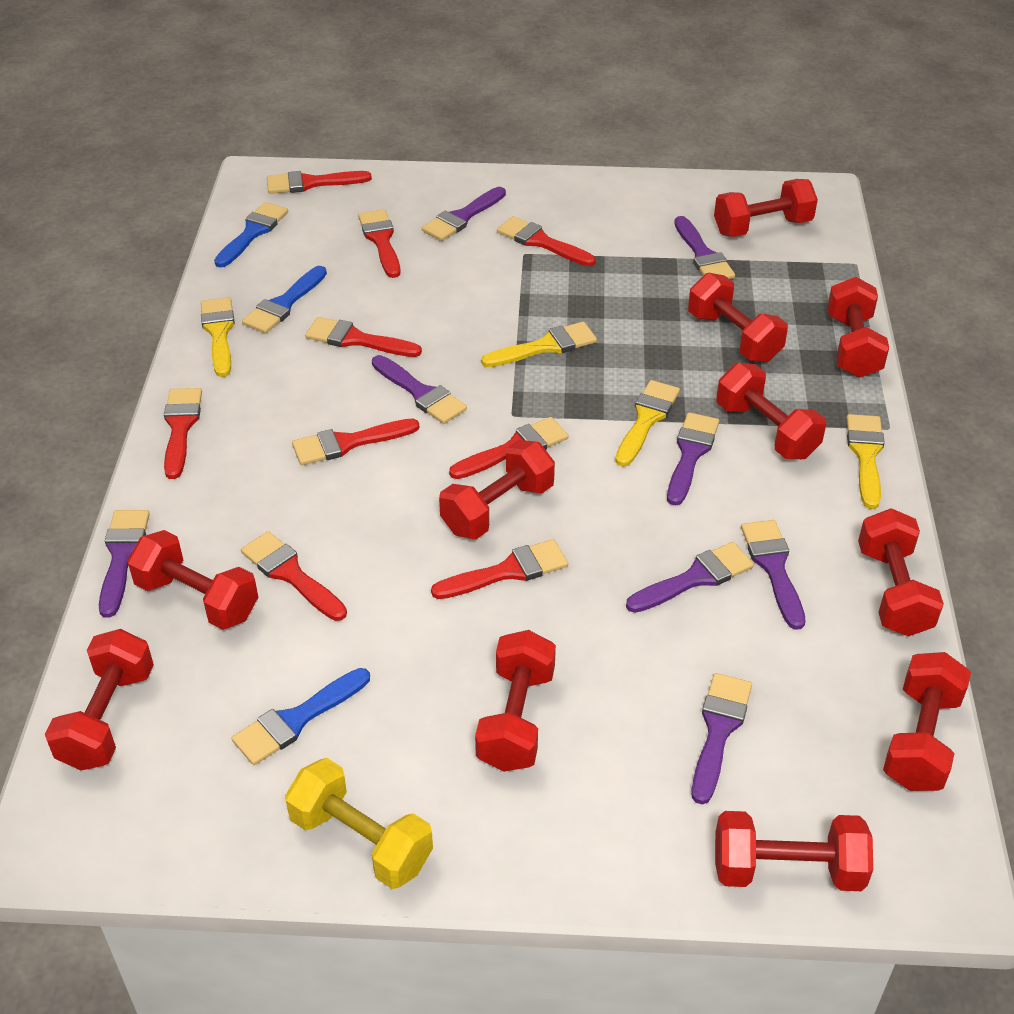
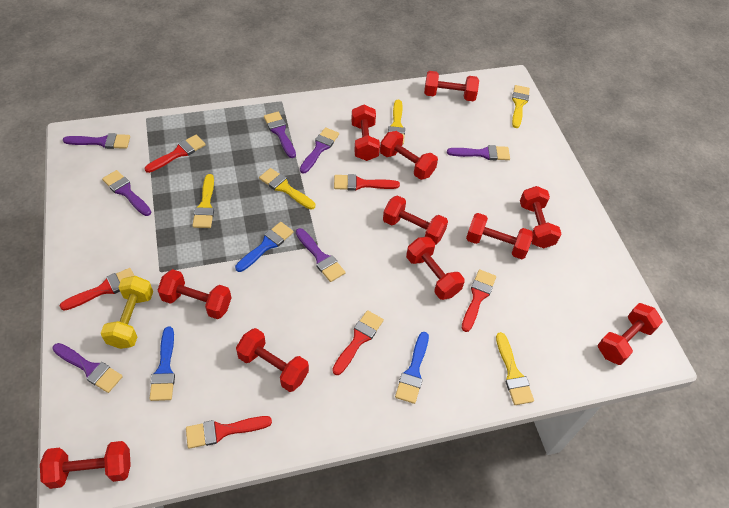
purple brush: [99,510,150,618] [372,355,467,424] [422,187,506,241] [626,542,754,613] [667,412,719,506] [674,216,735,279] [691,673,752,804] [741,520,806,630] = 8 -> [52,343,123,393] [63,133,130,149] [102,170,151,216] [264,112,296,158] [296,228,345,282] [300,127,339,174] [447,145,510,160] = 7
red brush: [164,388,202,479] [241,531,347,621] [267,171,372,194] [292,418,419,465] [305,317,422,357] [358,209,400,278] [431,539,568,599] [449,417,569,479] [497,216,596,266] = 9 -> [60,268,134,311] [145,135,206,173] [186,416,272,449] [332,310,384,375] [334,174,400,191] [462,269,496,332] = 6
yellow brush: [201,297,235,377] [481,322,597,367] [615,380,680,467] [847,414,885,509] = 4 -> [192,174,214,228] [259,168,315,209] [388,100,405,145] [496,332,534,405] [512,85,530,128] = 5

